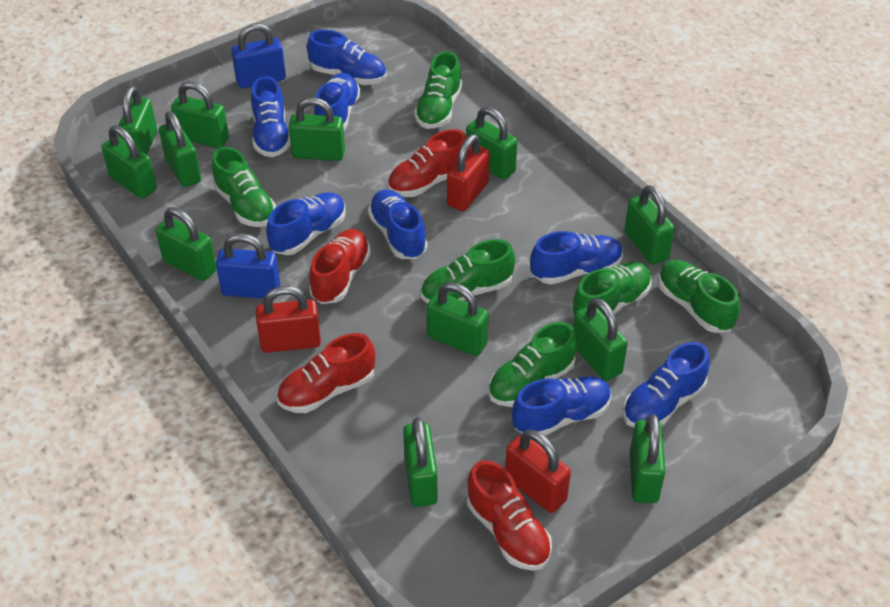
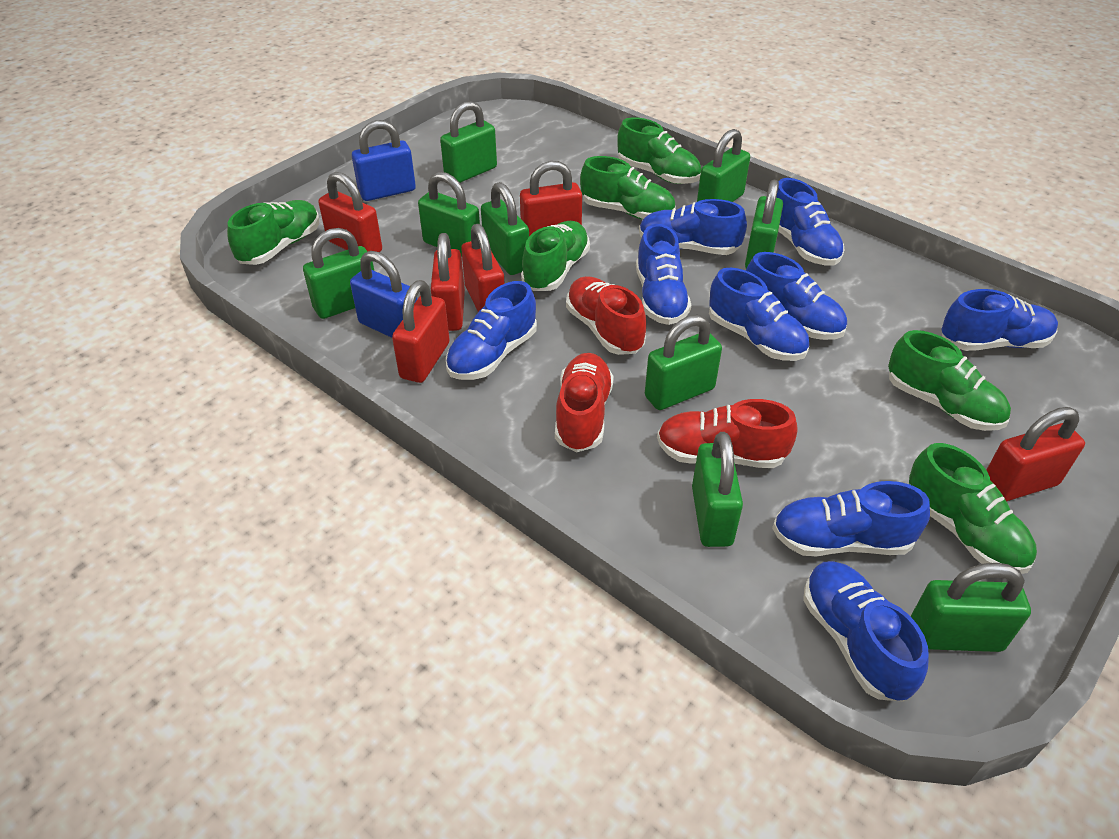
blue shoe: [251,76,291,157] [266,192,346,255] [307,30,386,85] [314,73,361,131] [368,189,428,259] [512,376,611,436] [530,231,623,285] [623,342,710,428] = 8 -> [446,281,537,380] [636,224,691,325] [639,199,747,255] [709,268,809,361] [746,252,847,340] [772,481,930,556] [776,178,844,266] [803,561,929,701] [941,289,1058,351] = 9
green padlock: [102,125,157,199] [118,86,157,155] [156,207,217,281] [159,111,201,187] [171,82,229,148] [289,97,345,161] [403,417,438,507] [427,282,489,356] [466,107,518,180] [573,298,628,381] [624,185,675,265] [630,414,666,503] = 12 -> [303,228,374,319] [418,172,480,257] [440,101,497,183] [481,182,529,275] [645,315,722,410] [692,432,743,547] [697,129,750,202] [745,179,783,269] [911,563,1031,652] = 9
red padlock: [256,286,321,353] [447,134,490,211] [505,430,571,513] = 3 -> [318,172,382,252] [392,280,450,383] [431,233,465,331] [461,224,505,312] [520,161,582,236] [987,407,1085,501] = 6
red shoe: [277,333,376,413] [309,229,371,304] [388,129,467,197] [467,460,552,571] = 4 -> [555,353,614,452] [566,276,646,355] [657,399,798,468] = 3

